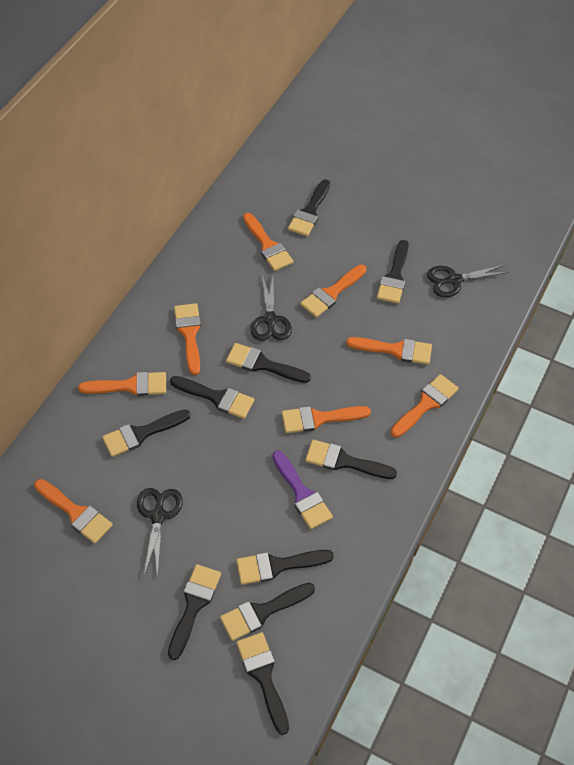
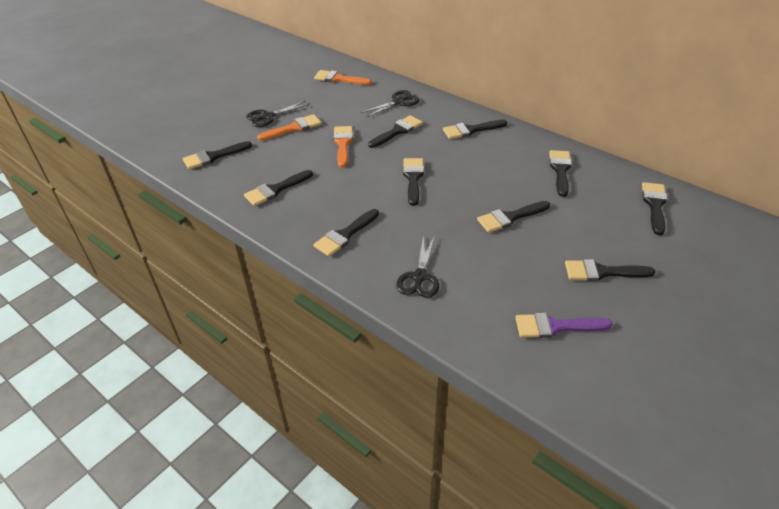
orange brush: [34,479,113,544] [78,372,166,396] [174,303,201,375] [243,213,294,271] [282,406,371,433] [300,264,367,317] [346,337,432,365] [391,374,459,438] = 8 -> [257,114,322,141] [314,70,372,85] [333,126,353,168] = 3

